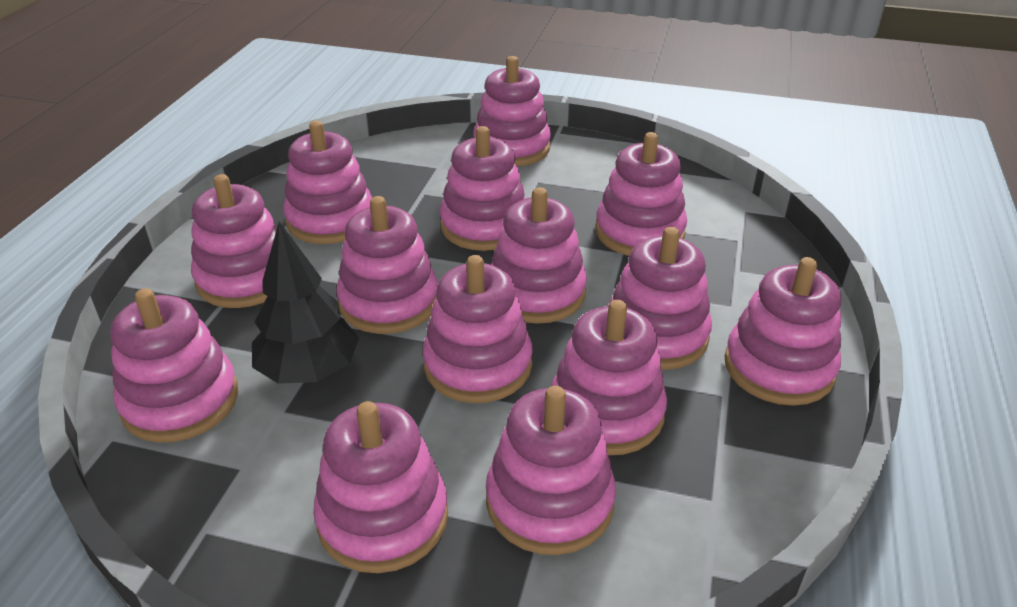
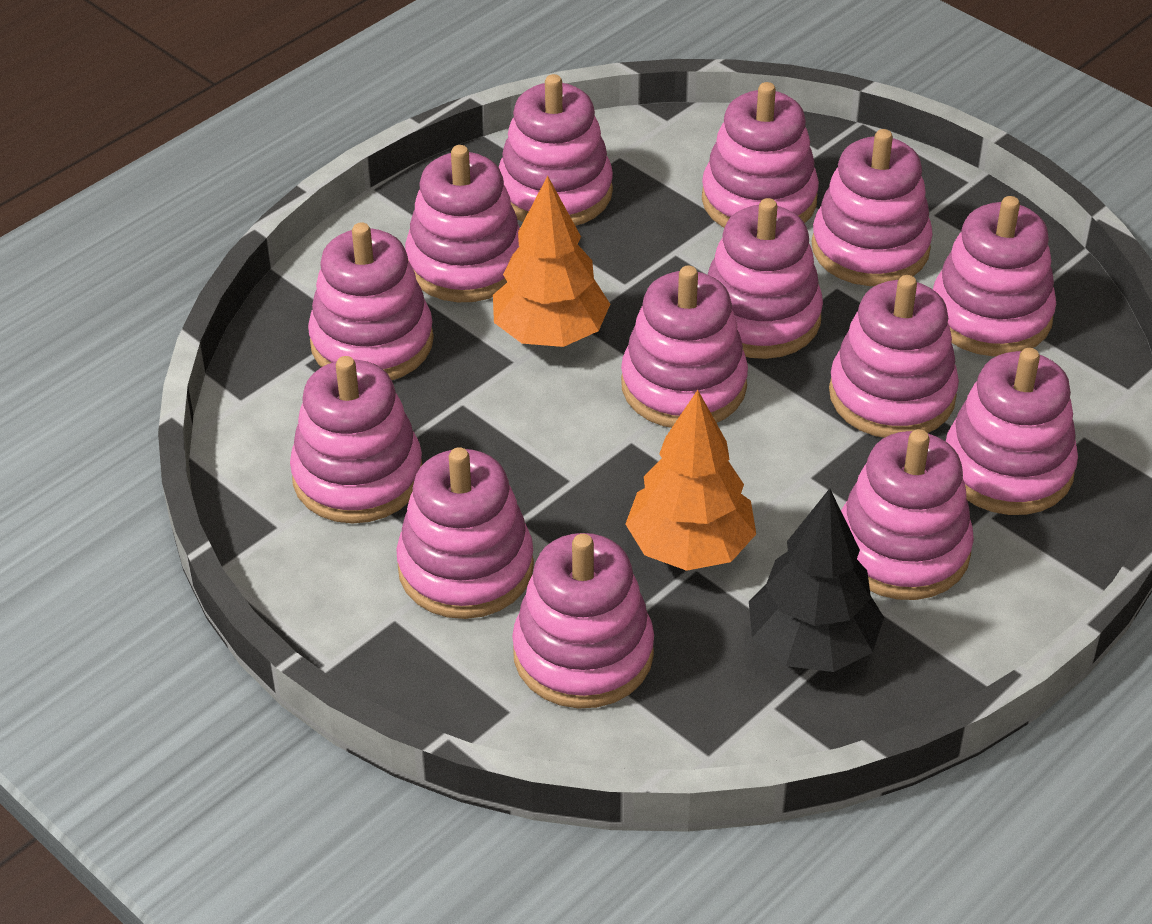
orange tree: none = 0 -> [493,176,610,347] [626,390,756,571] = 2

